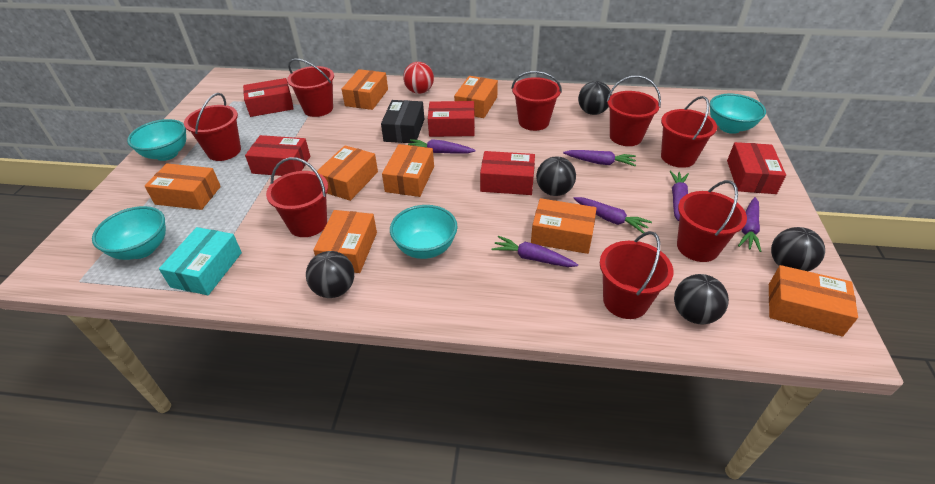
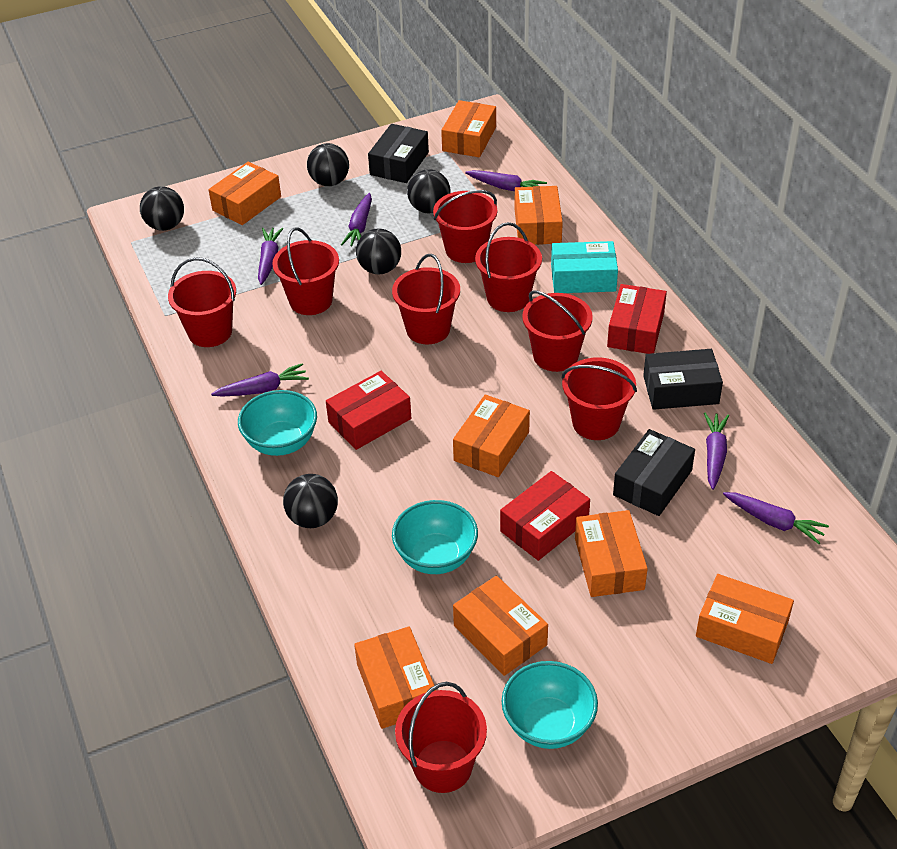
black box: [381,100,424,143] = 1 -> [368,124,429,183] [613,429,695,516] [643,349,723,410] = 3
red ball: [403,62,434,94] = 1 -> none = 0
red box: [243,78,294,117] [245,135,310,176] [428,101,475,137] [480,151,535,195] [727,142,786,194] = 5 -> [326,371,411,450] [500,471,590,561] [607,284,667,354] = 3
turquoise bowl: [92,206,166,260] [127,119,186,161] [390,205,458,259] [710,94,766,134] = 4 -> [238,390,317,456] [392,500,478,574] [502,661,598,749] = 3

